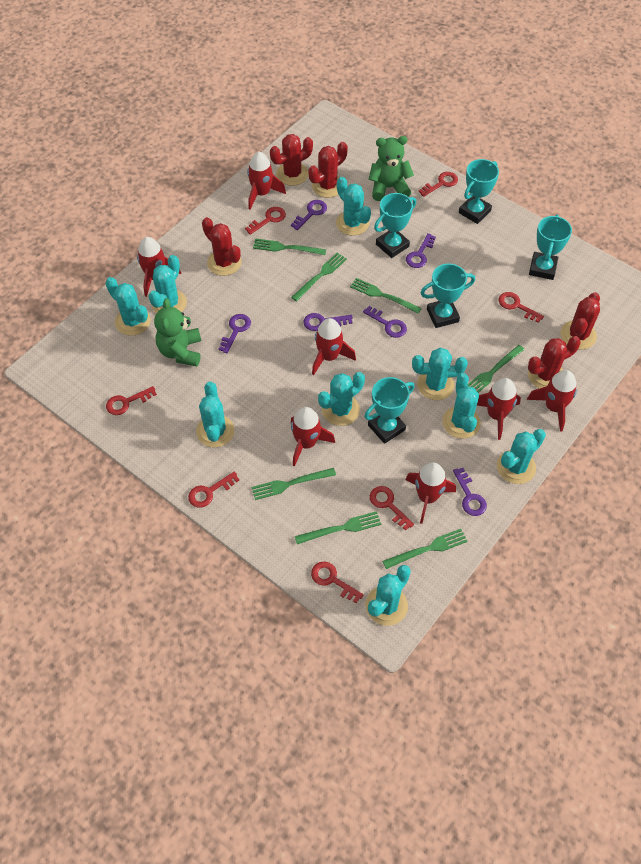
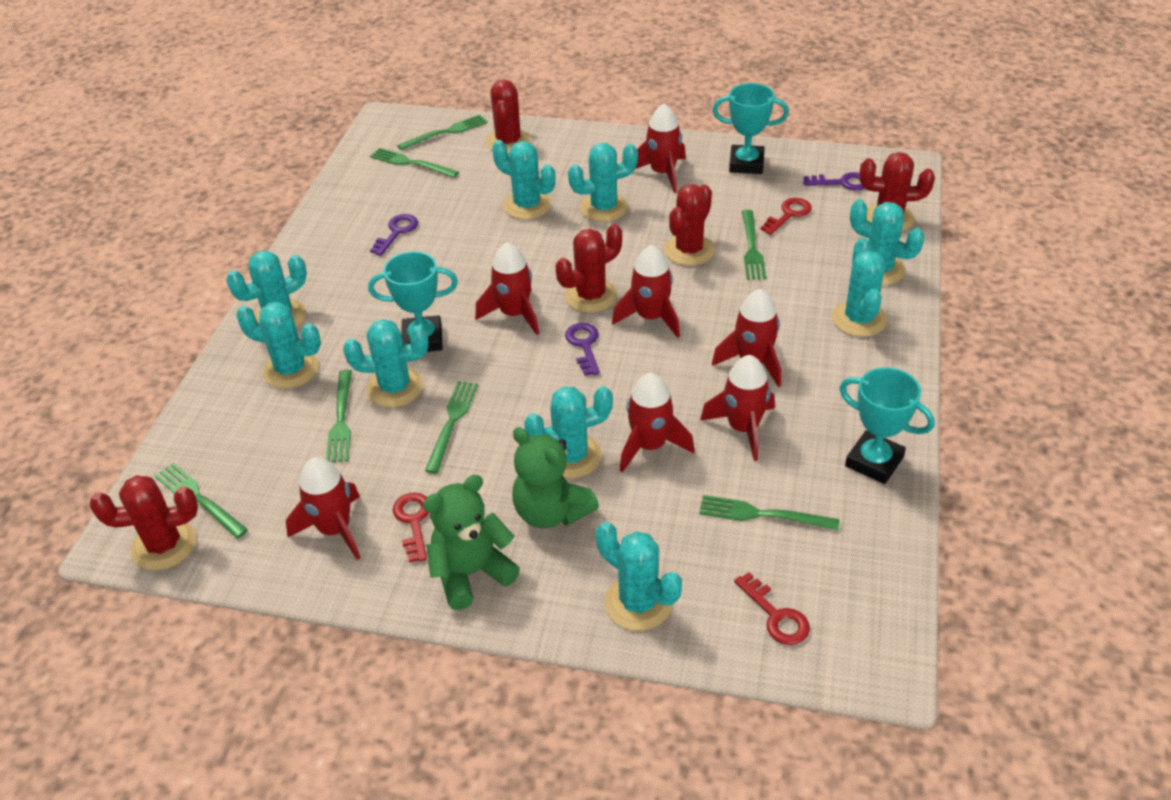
purple key: [219,314,251,353] [291,200,327,230] [304,313,353,331] [363,306,407,338] [406,233,436,268] [453,468,487,516] = 6 -> [370,214,418,256] [565,323,600,376] [803,172,865,190] = 3
red key: [106,386,157,415] [188,471,239,508] [245,207,286,235] [311,562,363,603] [370,486,414,531] [418,172,458,197] [499,292,544,323] = 7 -> [393,492,429,562] [734,572,810,645] [760,198,812,235] = 3
turquoise trophy: [364,377,415,444] [374,193,416,258] [421,264,475,328] [459,159,499,224] [529,215,572,280] = 5 -> [368,251,458,352] [712,83,789,174] [840,368,935,484] = 3

